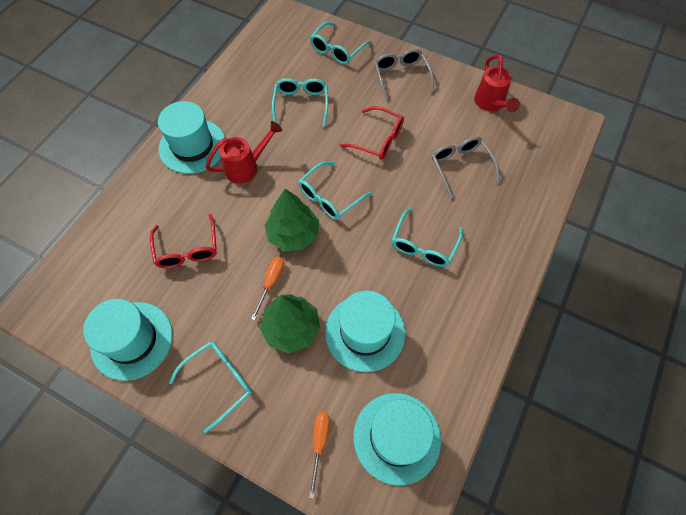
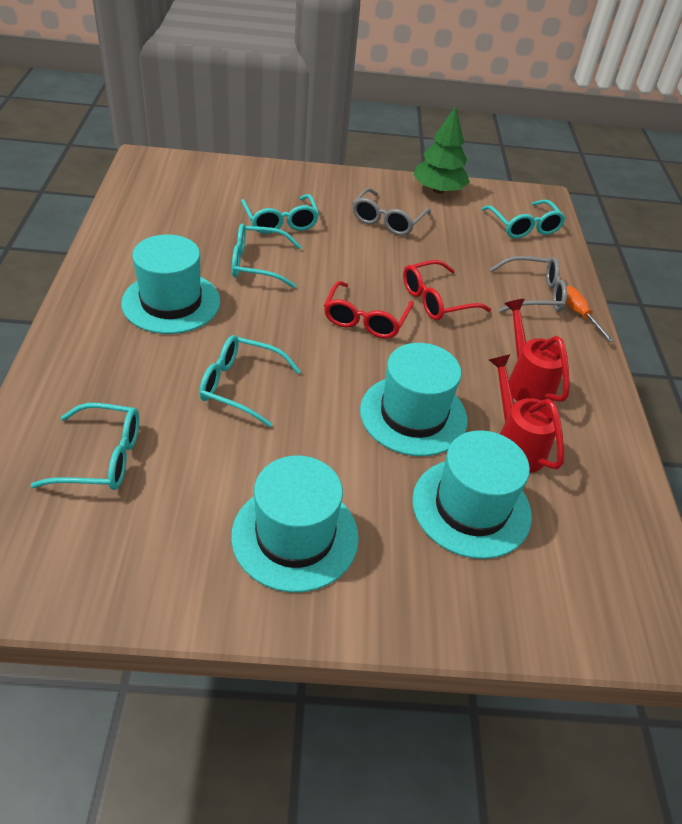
green tree: [260,294,320,353] [264,189,319,251] = 2 -> [413,106,470,194] = 1
orange screwdriver: [251,257,284,320] [309,412,330,498] = 2 -> [566,286,614,342] = 1

